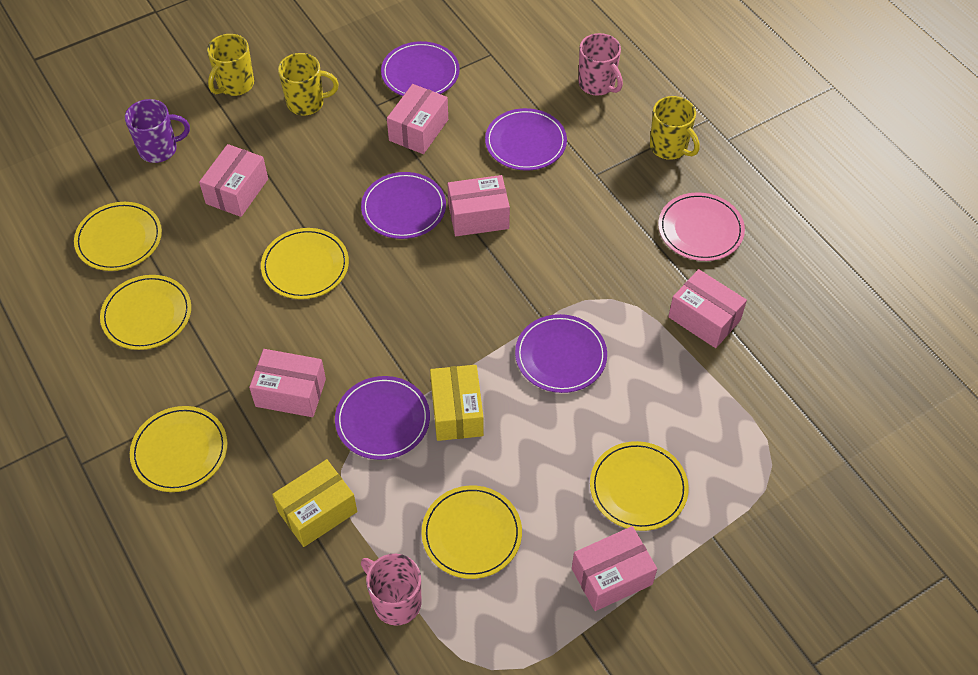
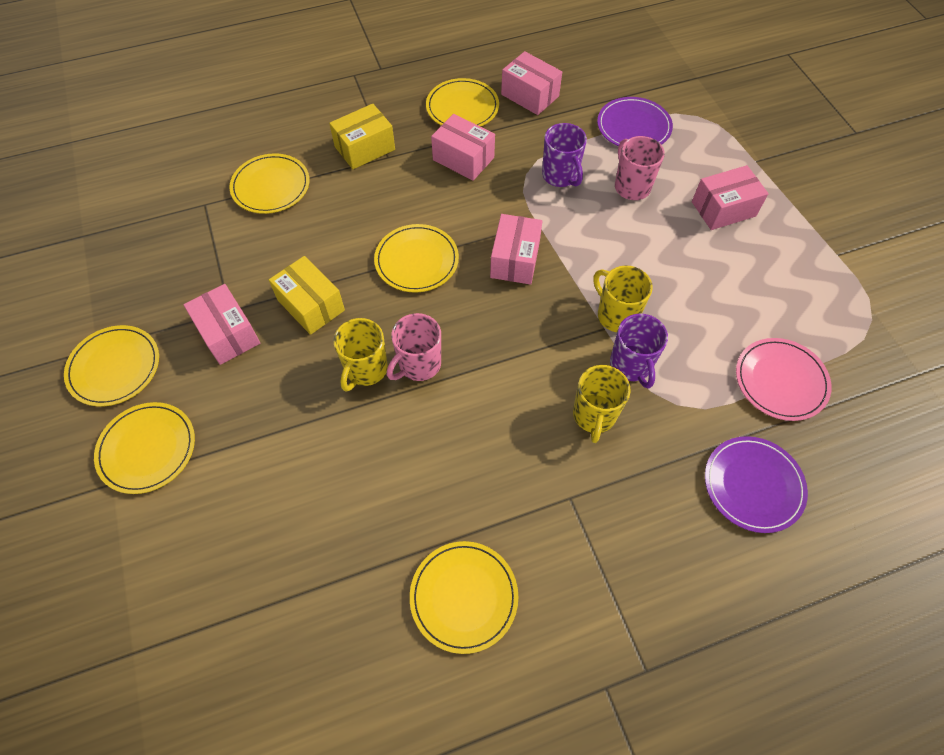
pink box: [199,144,268,217] [249,349,326,417] [387,84,448,154] [448,175,510,236] [572,526,657,611] [668,269,747,348] = 6 -> [183,284,260,365] [431,114,495,181] [490,214,543,285] [501,51,562,115] [692,165,769,230] = 5
purple mug: [125,99,190,163] = 1 -> [542,123,587,187] [610,314,668,389] = 2
purple plate: [335,376,430,460] [361,172,446,239] [381,41,460,96] [485,108,567,171] [515,314,607,393] = 5 -> [597,97,673,146] [705,436,808,533] = 2

